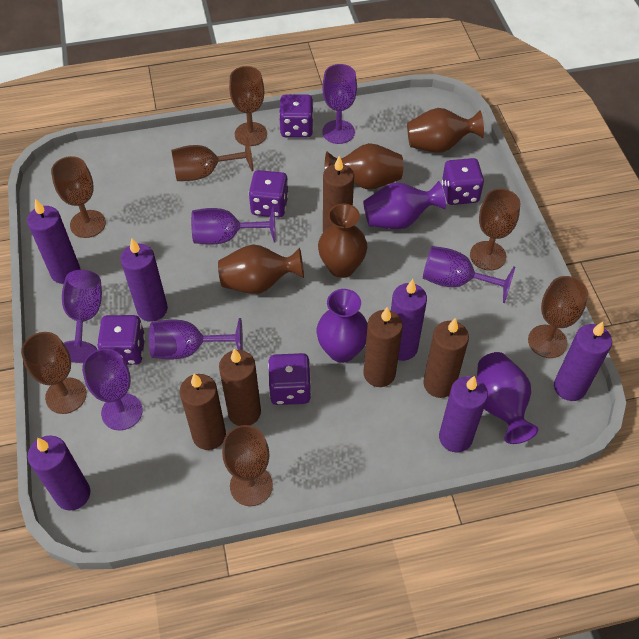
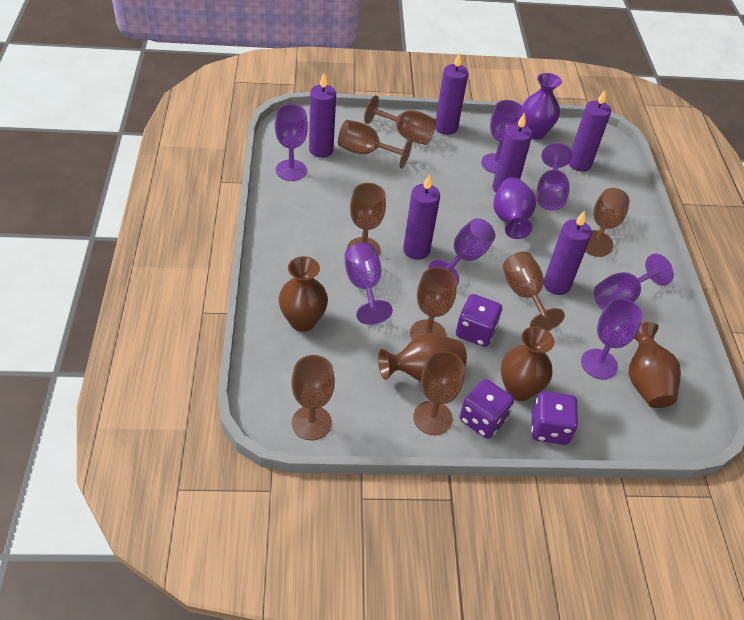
brown candle: [180,373,226,450] [219,348,261,426] [323,156,354,232] [363,307,403,387] [423,318,469,398] = 5 -> none = 0
brown goblet: [21,332,86,414] [51,156,106,238] [171,137,253,181] [222,425,273,506] [229,66,267,146] [470,189,520,271] [528,276,588,358] = 7 -> [291,355,335,441] [338,120,412,169] [347,183,386,256] [364,95,436,145] [410,267,457,340] [413,351,465,435] [503,252,565,331] [585,188,630,257] = 8
purple dice: [97,315,145,365] [249,170,289,218] [268,353,311,405] [279,94,314,138] [442,158,484,205] = 5 -> [456,294,502,347] [459,379,514,439] [531,391,578,445] = 3
purple goblet: [62,270,102,363] [82,348,143,430] [149,318,243,360] [191,206,276,245] [322,64,357,144] [423,246,515,303] = 6 -> [275,104,308,181] [345,242,393,325] [428,218,495,285] [481,100,524,173] [537,143,572,210] [581,298,643,379] [594,254,674,310] = 7
purple vase: [316,289,368,363] [363,181,446,229] [477,352,538,444] = 3 -> [493,177,536,239] [522,73,562,139] = 2

